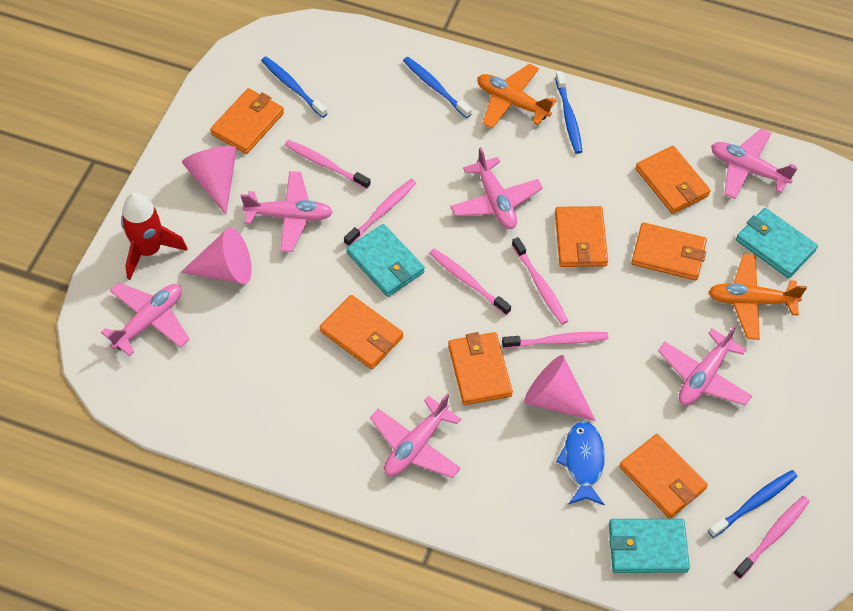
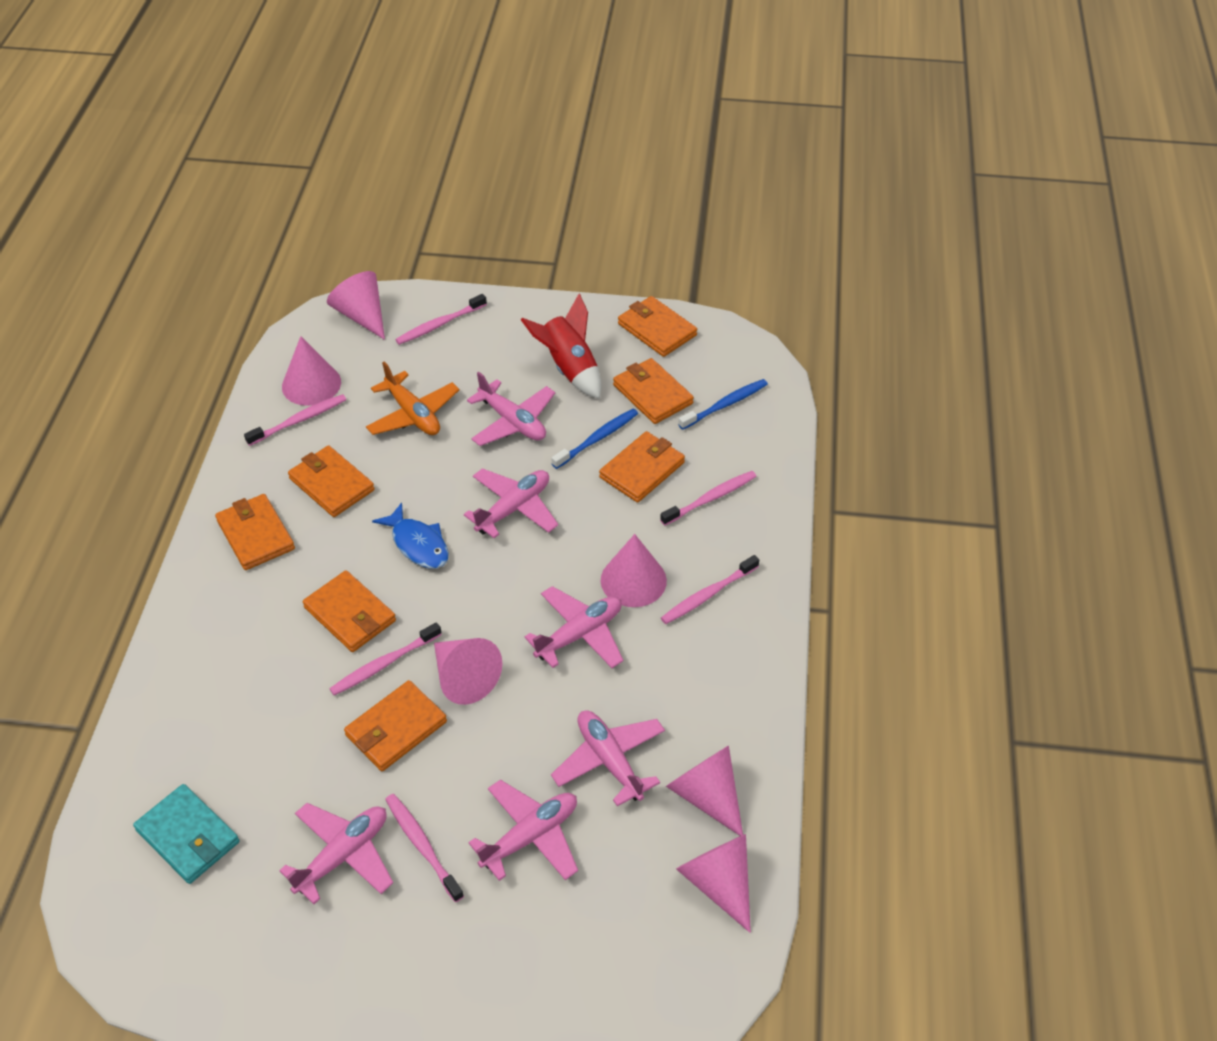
blue toothbrush: [261,57,328,118] [403,57,472,118] [555,71,583,154] [708,470,798,538] = 4 -> [552,409,638,469] [678,379,768,430] = 2
orange plane: [477,64,557,129] [709,254,807,340] = 2 -> [366,361,459,435] = 1
pink cone: [181,228,252,284] [182,146,237,215] [524,355,596,421] = 3 -> [282,336,341,406] [327,271,385,340] [434,638,503,705] [601,534,667,607] [666,745,743,836] [676,834,751,933] = 6
turquoise wallet: [346,224,425,297] [609,519,690,573] [736,208,818,278] = 3 -> [133,784,239,884] = 1

